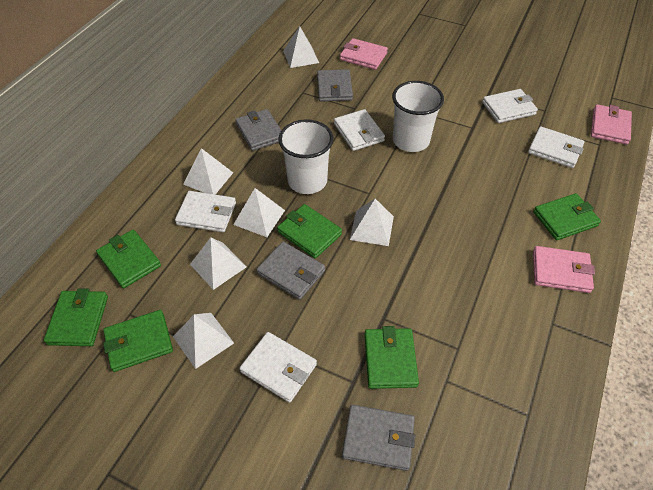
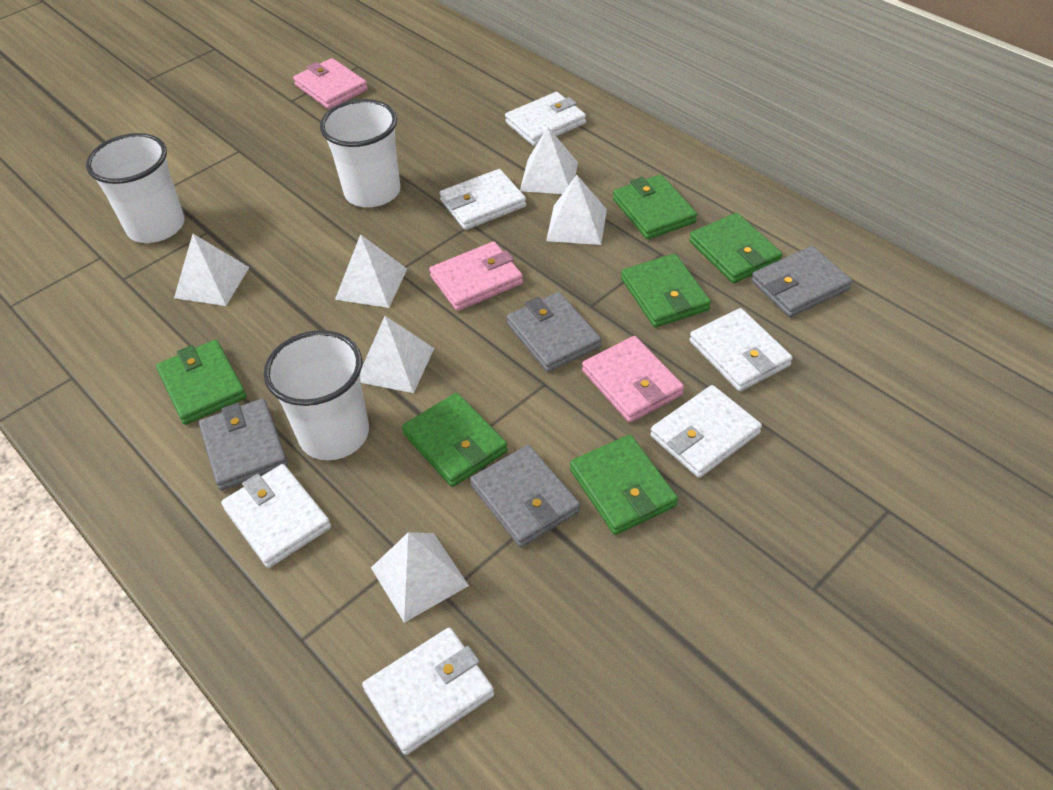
white cup: [278,119,333,194] [392,81,444,152] = 2 -> [86,133,185,243] [264,330,369,460] [320,99,401,207] = 3
white wallet: [175,191,236,232] [240,332,317,403] [334,109,385,151] [482,89,538,123] [528,126,584,168] = 5 -> [221,464,331,568] [362,628,494,755] [439,169,526,230] [505,92,586,146] [650,385,762,478] [690,308,793,391] = 6

